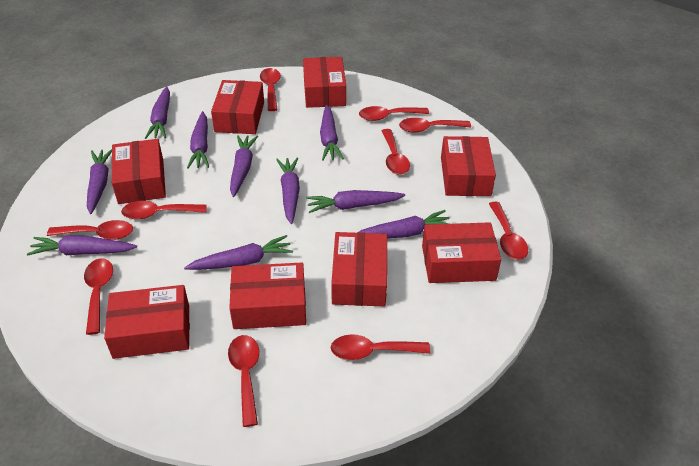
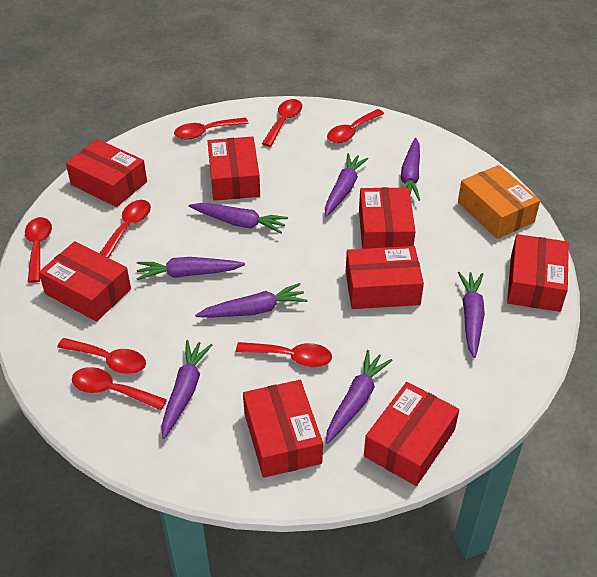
orange box: none = 0 -> [458,165,540,239] = 1
purple carrot: [27,236,137,256] [87,149,112,214] [145,86,170,139] [184,235,293,270] [187,111,209,169] [230,135,258,197] [276,157,300,224] [306,190,405,213] [320,105,344,161] [357,210,450,238] = 10 -> [137,257,245,280] [161,340,212,439] [189,203,288,233] [195,283,308,318] [325,153,369,217] [326,350,392,444] [401,138,420,201] [458,272,485,358] = 8
red spoon: [47,220,133,240] [84,258,113,335] [121,201,207,219] [228,335,259,427] [260,68,281,111] [331,334,430,360] [359,106,429,121] [382,129,410,175] [399,118,471,133] [489,202,528,260] = 10 -> [25,217,52,283] [57,338,146,374] [72,367,167,410] [100,200,151,258] [174,117,249,139] [236,342,332,368] [262,99,302,147] [327,109,384,143] = 8

